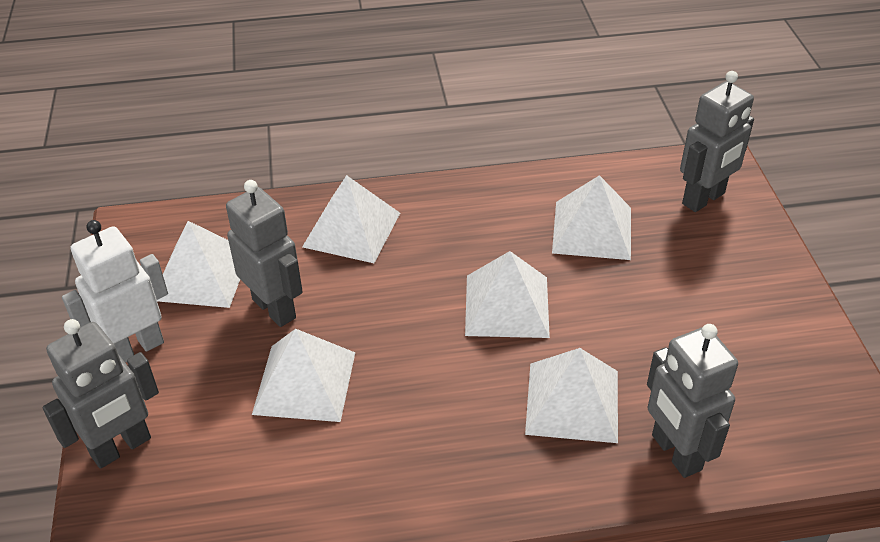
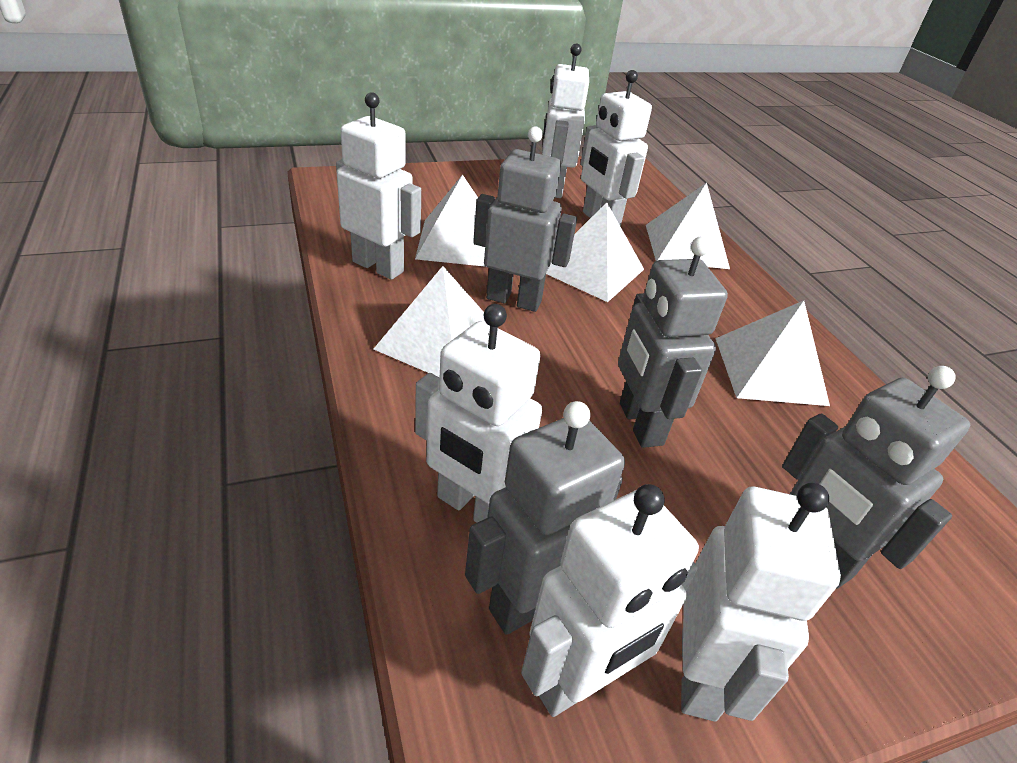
white pyramid: [157,221,240,308] [252,329,355,422] [302,175,400,263] [465,251,550,338] [525,348,618,443] [552,175,631,260] = 6 -> [374,266,485,378] [415,174,486,267] [546,202,644,302] [646,182,730,269] [715,300,830,406] = 5
white robot: [62,220,168,363] = 1 -> [336,92,421,280] [415,304,542,523] [521,484,699,717] [542,43,589,198] [580,70,652,227] [681,483,841,722] = 6

